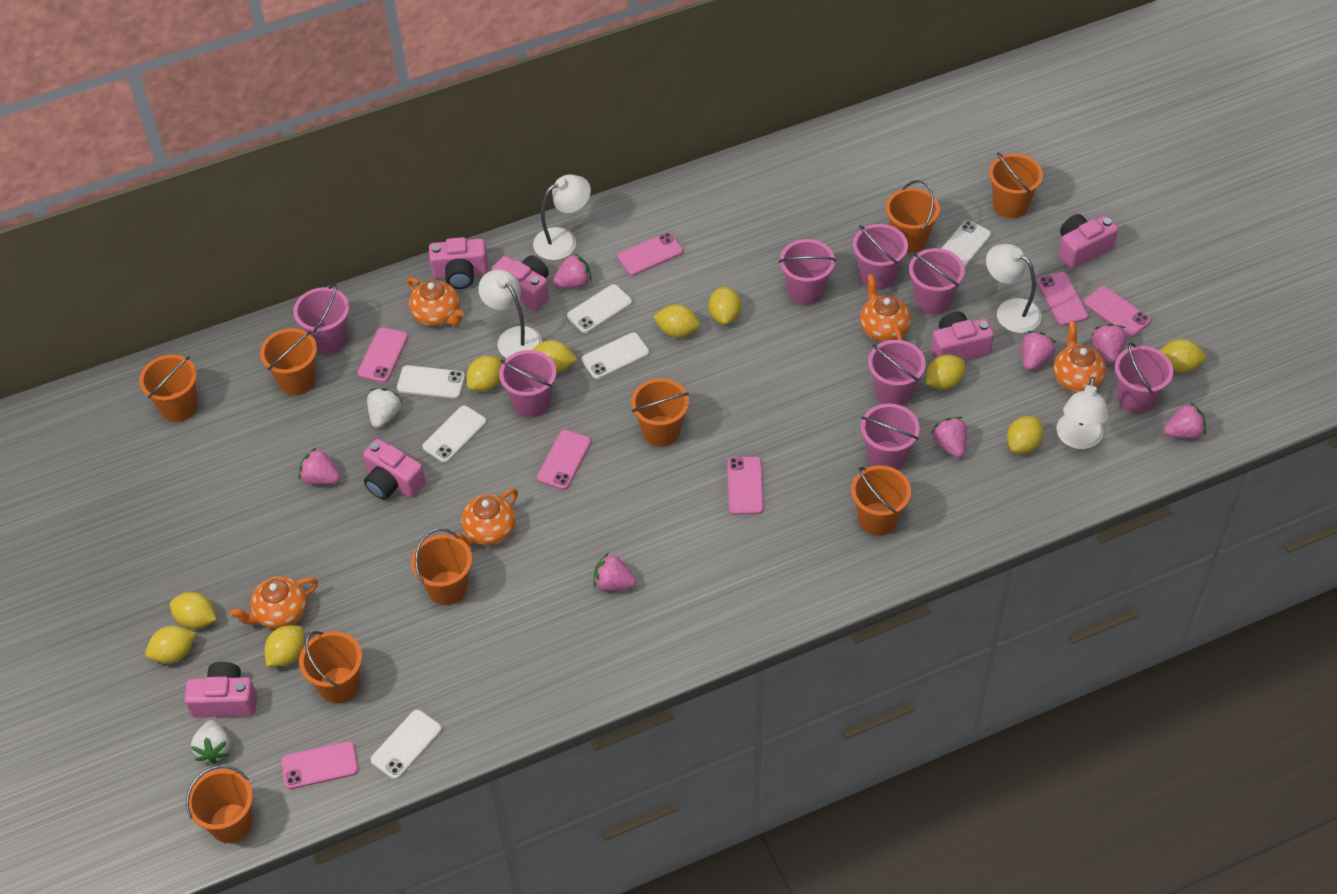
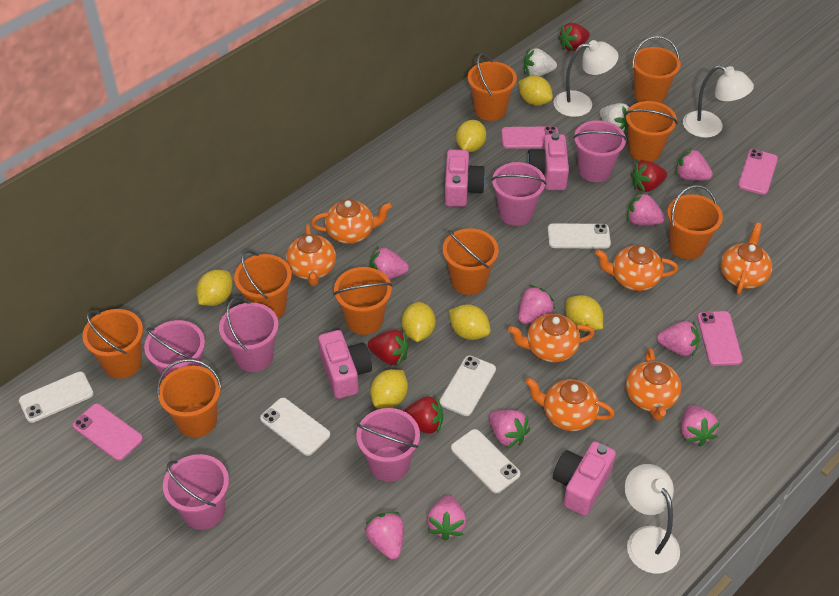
orange teapot: [229,576,318,629] [407,277,464,326] [453,488,518,547] [860,274,911,342] [1053,322,1106,392] = 5 -> [286,224,336,286] [311,199,392,244] [508,314,595,363] [525,378,615,431] [595,245,678,291] [626,348,681,421] [720,222,772,295] = 7
pink bucket: [293,283,349,354] [499,350,556,418] [779,239,836,305] [853,224,908,290] [861,404,920,470] [868,340,926,406] [909,248,965,314] [1115,342,1173,414] = 8 -> [144,320,205,379] [163,454,229,530] [219,297,279,372] [356,408,420,482] [491,162,547,226] [573,120,627,182] = 6
pink camera: [184,662,257,718] [363,439,426,500] [429,237,488,289] [492,255,549,311] [931,312,994,360] [1058,214,1118,269] = 6 -> [318,330,372,399] [445,149,486,207] [527,133,569,190] [553,441,616,516] = 4
pink phone: [281,741,358,789] [358,327,408,383] [537,430,591,490] [617,232,683,276] [727,457,764,515] [1037,272,1088,326] [1084,286,1151,337] = 7 -> [73,404,143,461] [501,126,558,149] [697,311,743,366] [738,149,778,195] = 4
pink strawberry: [299,448,340,485] [553,253,592,288] [594,552,637,591] [931,417,967,458] [1022,331,1056,370] [1092,323,1127,364] [1164,402,1206,439] = 7 -> [365,512,404,559] [370,247,409,279] [427,495,467,541] [489,410,530,448] [518,285,555,324] [627,192,665,225] [657,321,699,357] [676,148,713,180] [681,405,720,447] = 9
red strawberry: none = 0 -> [368,330,409,366] [404,396,443,434] [558,23,590,51] [631,161,667,192] = 4
white lamp: [478,270,542,358] [533,174,591,260] [986,244,1042,333] [1057,377,1109,449] = 4 -> [554,40,619,117] [625,464,680,574] [683,65,754,138] = 3
white phone: [370,710,442,780] [397,365,465,399] [422,406,487,463] [567,284,632,333] [581,332,650,379] [941,220,991,268] = 6 -> [19,371,94,423] [260,398,330,456] [440,356,496,416] [451,429,521,493] [548,224,611,248] = 5
yellow lemon: [145,626,196,664] [170,592,217,629] [264,625,305,667] [466,356,503,392] [533,340,577,373] [653,304,700,338] [708,286,741,325] [926,354,965,390] [1007,416,1044,454] [1159,339,1206,373] = 10 -> [196,270,233,306] [370,369,408,409] [401,302,436,342] [449,304,491,340] [456,120,486,152] [518,76,553,106] [565,295,603,331] = 7

